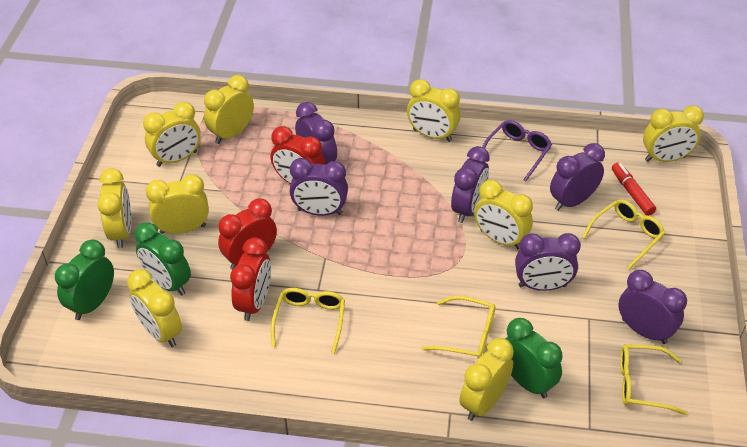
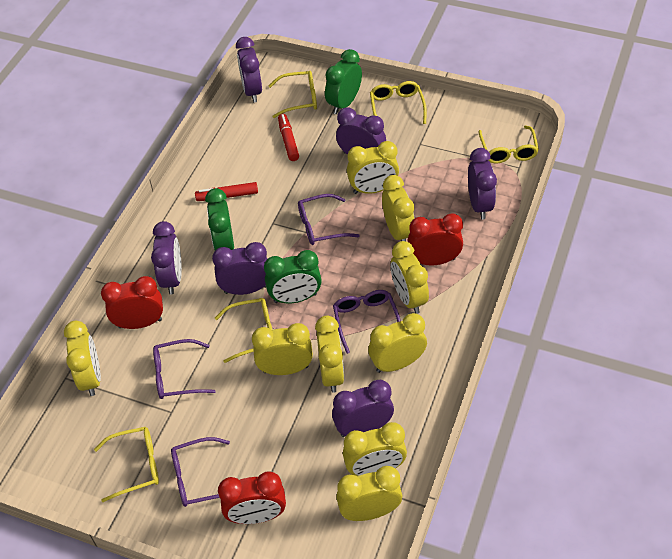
purple glasses: [482,120,552,182] = 1 -> [153,339,216,399] [171,437,230,507] [298,194,360,245] [333,290,401,354] = 4
red marker: [612,163,656,216] = 1 -> [195,182,258,201] [278,114,299,161] = 2
yellow glasses: [271,288,345,354] [422,296,495,359] [582,199,665,269] [620,344,688,415] = 4 -> [94,427,159,502] [215,298,273,363] [269,71,317,118] [370,81,427,124] [478,126,539,163] = 5

